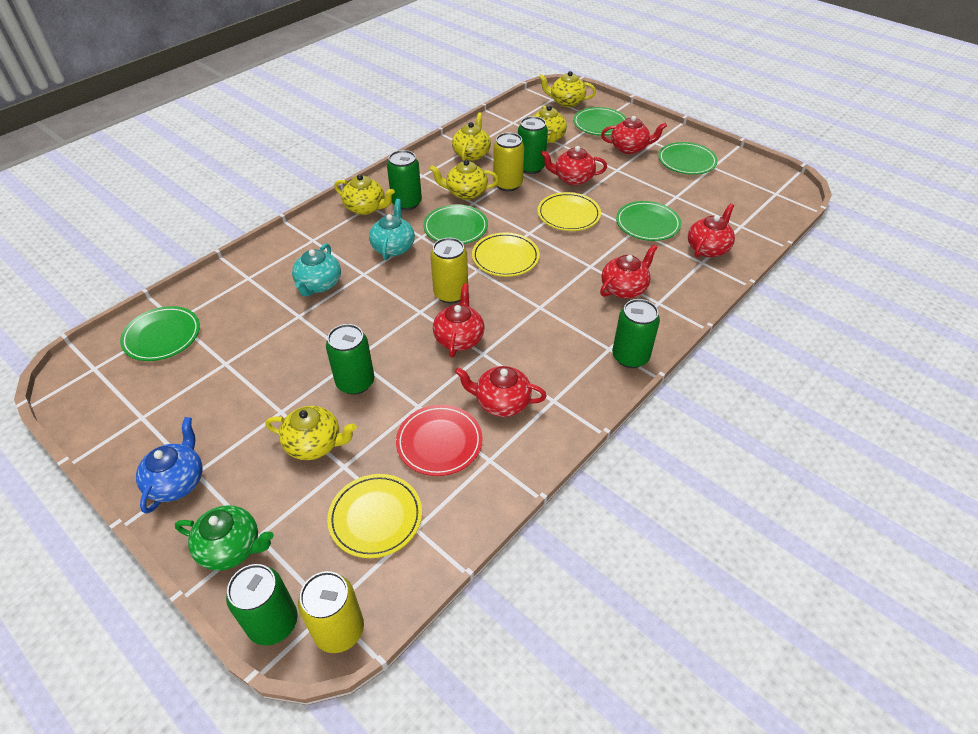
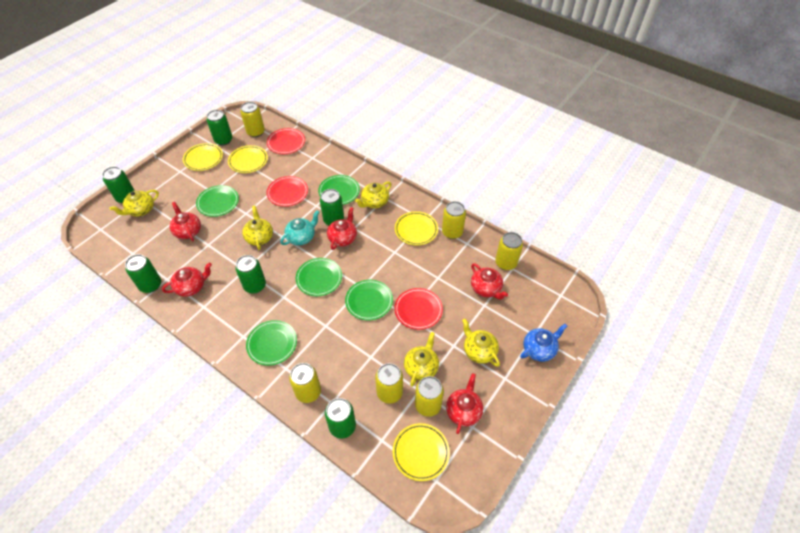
green can: [226,564,297,646] [326,324,374,395] [387,150,422,210] [518,116,548,174] [612,299,660,368] = 5 -> [102,166,135,203] [125,254,161,293] [207,110,232,146] [235,255,266,293] [320,189,344,225] [325,398,356,439] = 6
green teapot: [175,505,274,571] = 1 -> none = 0
red plate: [396,405,483,476] = 1 -> [267,128,305,154] [267,176,308,207] [394,288,443,330] = 3
red teapot: [433,283,485,357] [455,366,547,417] [541,146,607,186] [600,244,658,298] [601,116,667,154] [688,204,735,257] = 6 -> [162,263,212,297] [170,202,201,241] [327,207,357,250] [446,373,483,434] [471,263,508,300] = 5
turquoise teapot: [292,243,341,297] [369,199,415,260] = 2 -> [280,210,319,245] = 1
yellow can: [298,571,364,653] [431,238,468,304] [493,132,524,191] = 3 -> [240,102,265,137] [289,363,321,403] [375,363,403,404] [415,376,444,417] [442,201,466,239] [495,232,523,270] = 6
yellow plate: [327,474,422,558] [472,232,540,277] [537,192,601,231] = 3 -> [183,143,223,171] [228,145,268,173] [393,423,450,481] [395,211,438,245] = 4
yellow teapot: [265,406,357,460] [334,174,395,215] [430,160,499,200] [452,112,491,161] [534,105,567,143] [539,71,596,107] = 6 -> [110,190,159,217] [242,206,273,250] [355,181,391,208] [404,332,439,387] [462,319,500,367] = 5

